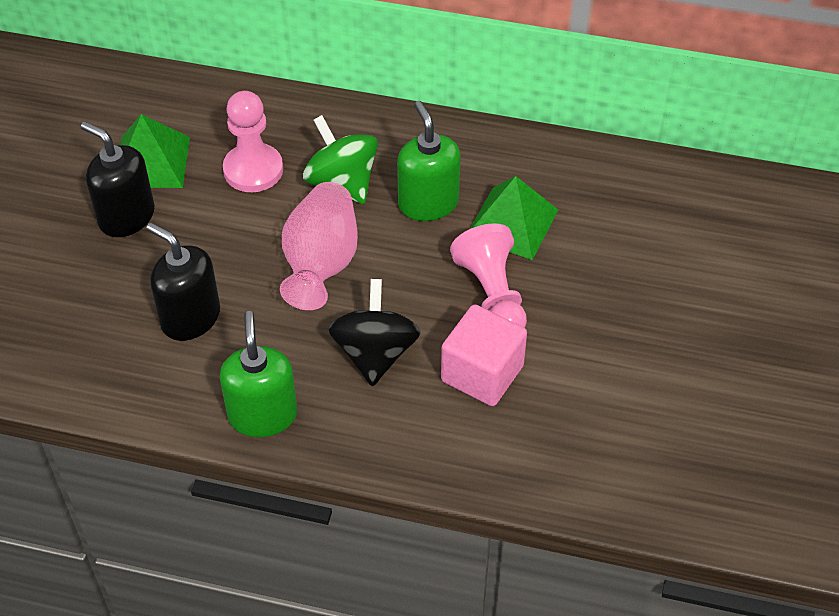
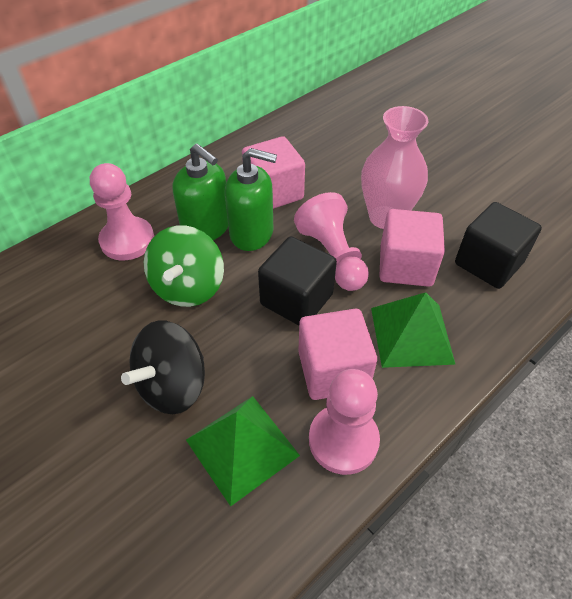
black cube: none = 0 -> [258,236,337,326] [455,202,542,289] = 2
black soap dispenser: [81,122,155,237] [146,223,220,341] = 2 -> none = 0
pink cube: [441,305,527,406] = 1 -> [242,136,305,209] [298,309,377,400] [379,209,445,287] = 3
pink pawn: [223,91,283,192] [450,223,527,328] = 2 -> [90,163,154,260] [294,192,369,291] [309,369,380,475] = 3

